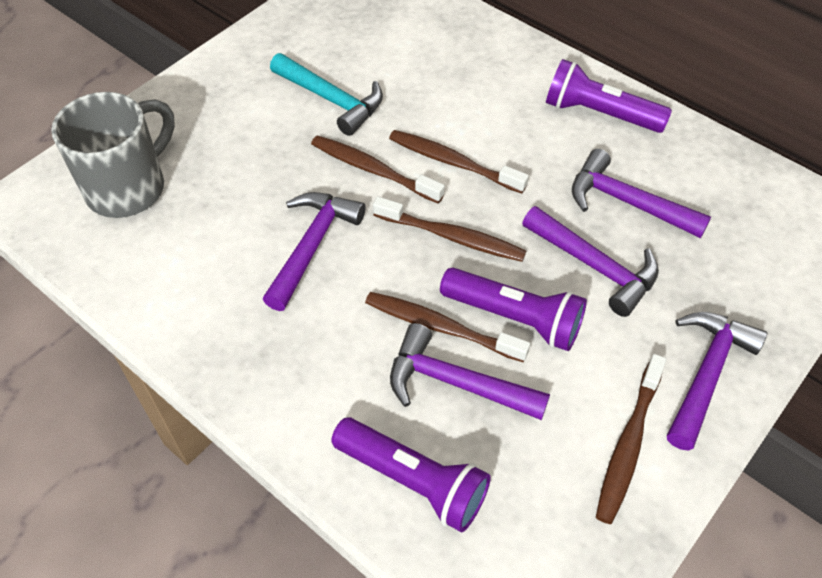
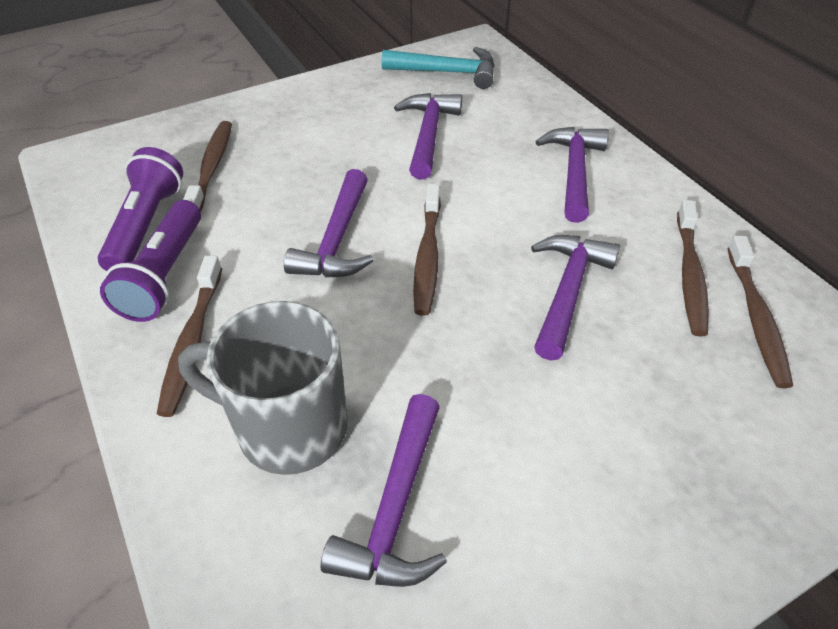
purple flashlight: [331,418,491,532] [440,268,587,351] [546,59,672,133] = 3 -> [98,147,183,271] [100,200,201,322] = 2

